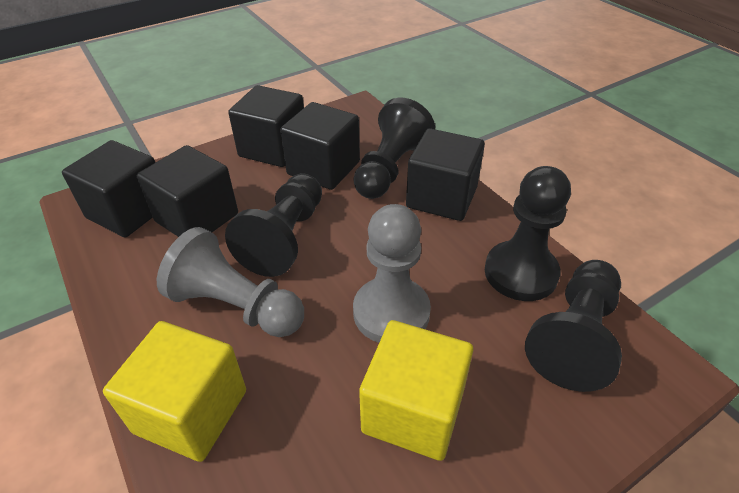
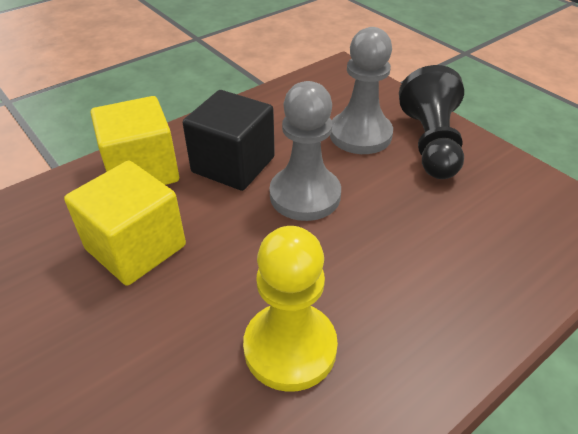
black cube: [62,140,156,237] [137,145,238,237] [228,85,304,167] [280,102,360,190] [406,128,485,221] = 5 -> [183,90,275,191] = 1
black pawn: [225,173,322,277] [353,98,435,199] [485,166,571,301] [525,260,622,392] = 4 -> [399,65,464,179] = 1
yellow pawn: none = 0 -> [243,226,338,392] = 1

